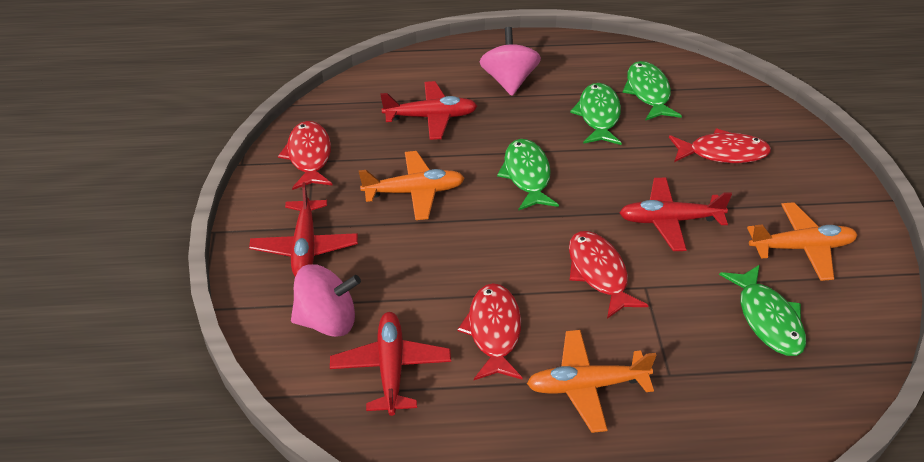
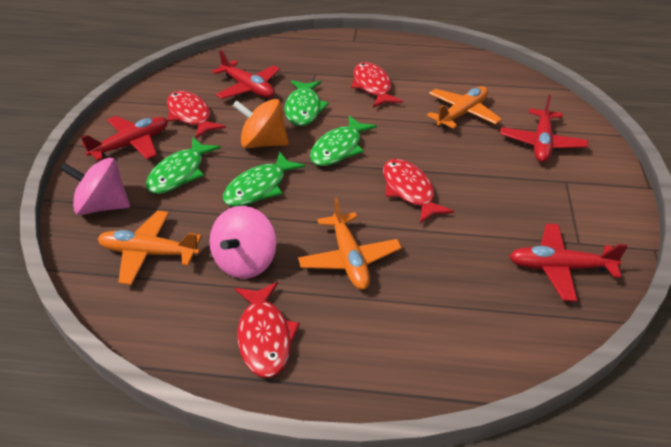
orange spinning top: none = 0 -> [233,99,289,148] = 1

